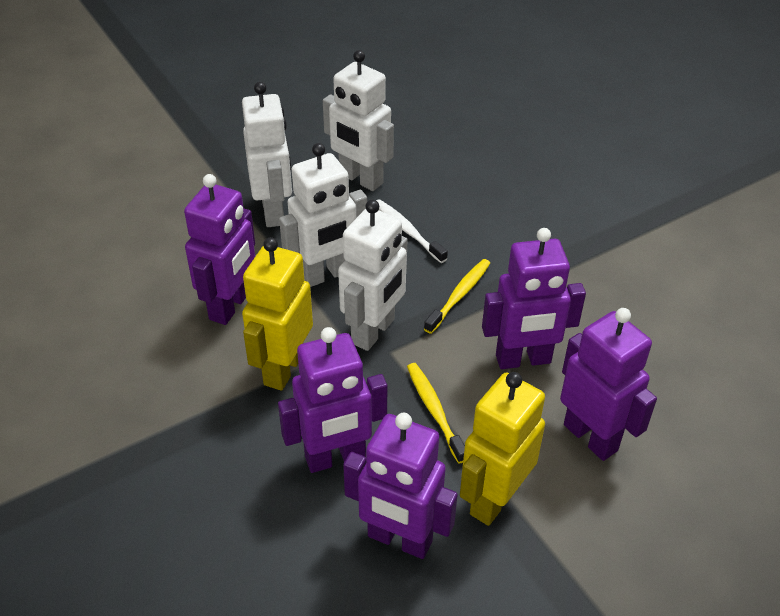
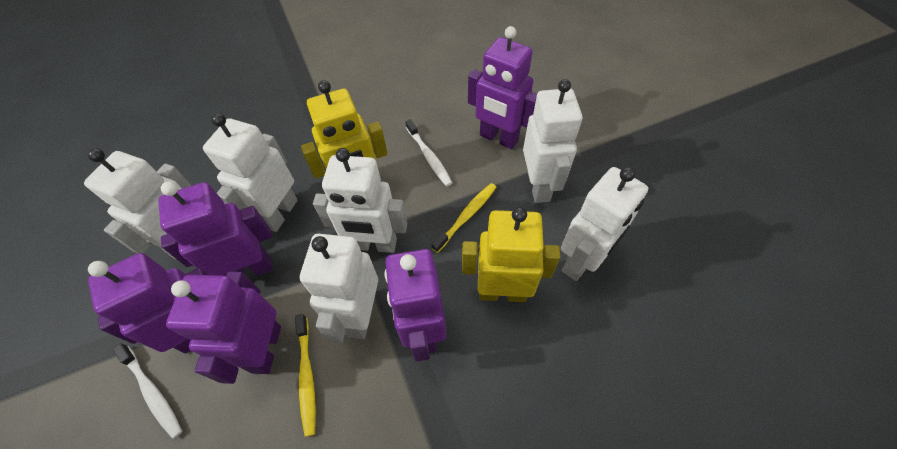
white robot: [242,82,292,227] [279,143,367,287] [323,50,394,191] [338,200,407,351] = 4 -> [84,148,192,260] [203,113,298,232] [300,234,378,343] [313,148,407,253] [523,79,582,203] [561,167,648,281] = 6
white toothbrush: [376,199,448,263] = 1 -> [113,343,182,439] [405,119,452,186] = 2

